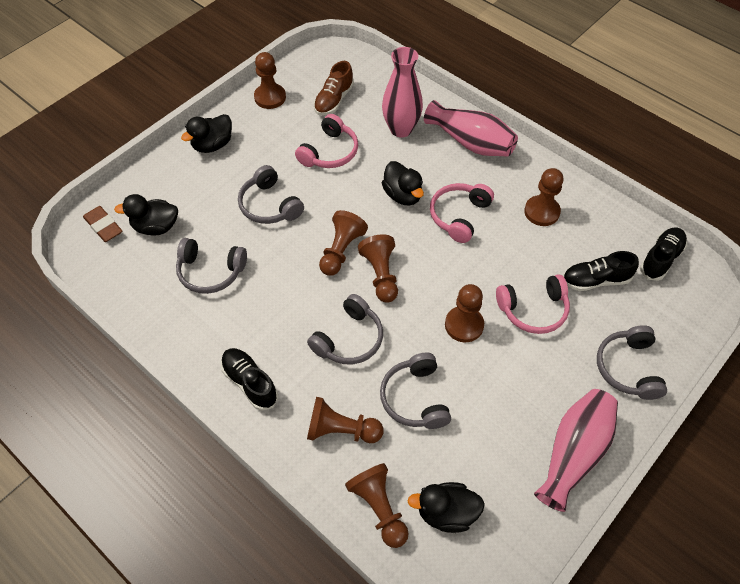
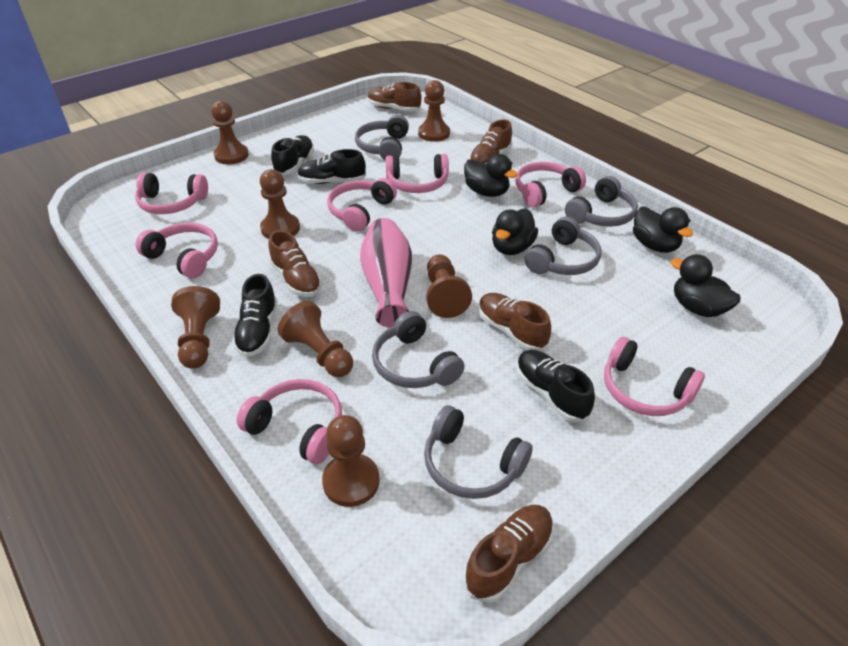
black shoe: [221,348,278,411] [563,251,639,291] [640,227,687,281] = 3 -> [232,274,277,357] [271,135,314,175] [297,149,366,184] [516,350,595,422] = 4
brown eraser: [83,206,123,242] = 1 -> none = 0
brown shoe: [314,61,354,116] = 1 -> [268,230,322,297] [368,82,421,112] [463,505,554,603] [469,119,512,164] [478,293,551,351] = 5
pink headphones: [295,114,358,168] [430,183,494,243] [496,274,570,334] = 3 -> [135,173,208,214] [136,223,218,278] [237,379,342,464] [327,178,397,232] [386,154,449,193] [515,162,586,208] [604,337,705,416] = 7
pink vase: [382,47,423,137] [424,100,518,156] [534,389,618,512] = 3 -> [360,218,412,327] = 1

